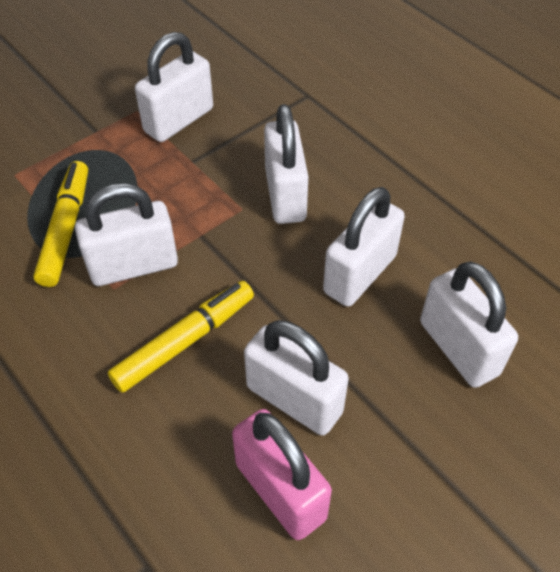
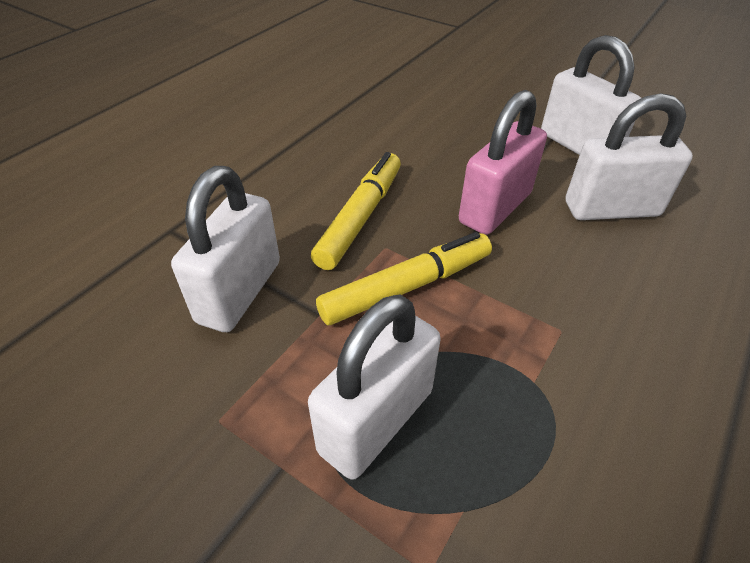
white padlock: [75,183,178,286] [135,32,213,142] [244,320,349,436] [264,104,309,224] [323,187,405,307] [420,261,518,388] = 6 -> [171,166,280,332] [308,295,441,480] [541,35,641,155] [566,93,693,220] = 4

